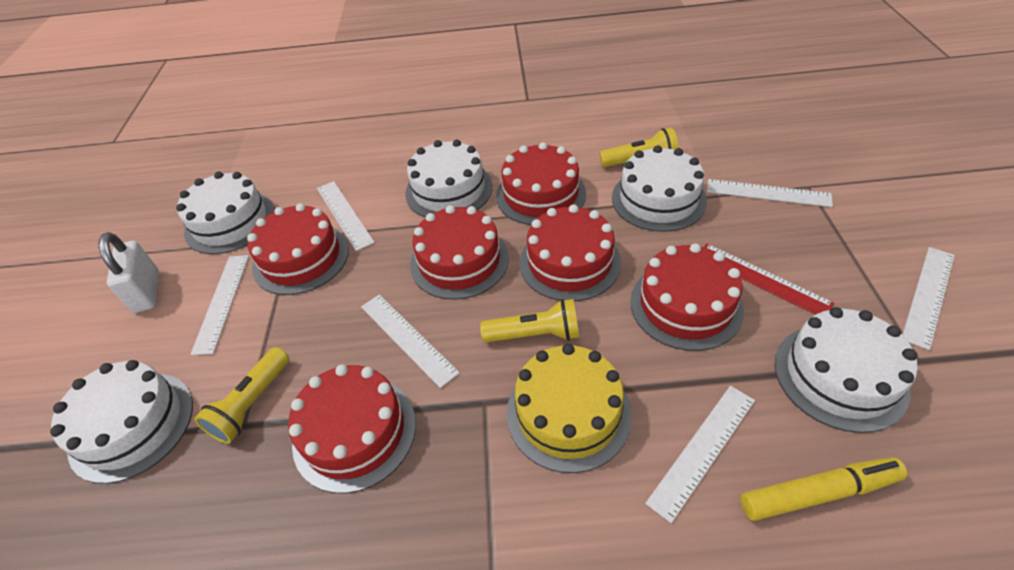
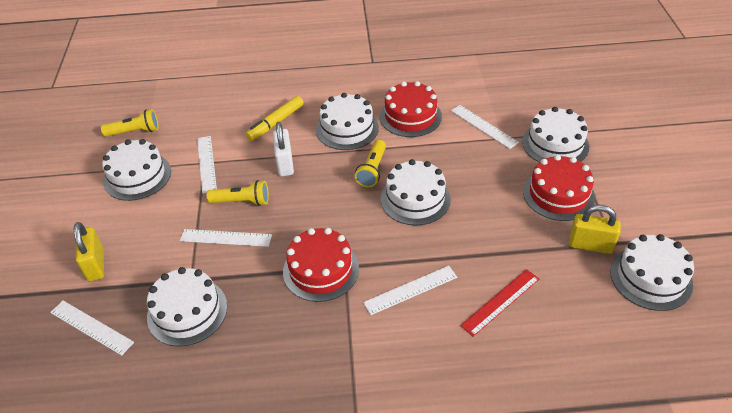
red cake: [247,203,349,295] [288,364,416,493] [410,205,509,300] [496,142,586,225] [520,204,621,301] [630,243,744,351] = 6 -> [283,228,359,302] [380,81,442,137] [523,155,595,221] = 3
white cake: [50,360,193,484] [176,172,275,254] [405,140,493,218] [612,145,707,232] [775,307,918,433] = 5 -> [102,139,171,201] [147,267,227,346] [316,93,379,150] [381,159,451,226] [522,107,589,162] [610,234,694,311] = 6
white ruler: [190,255,249,355] [317,181,375,251] [361,295,460,388] [645,386,755,523] [707,179,833,207] [903,247,955,350] = 6 -> [50,301,134,356] [180,229,272,247] [197,136,217,194] [363,266,457,315] [451,105,519,149] = 5
yellow cake: [507,344,632,473] = 1 -> none = 0
yellow padlock: none = 0 -> [74,222,104,281] [569,205,621,254] = 2

